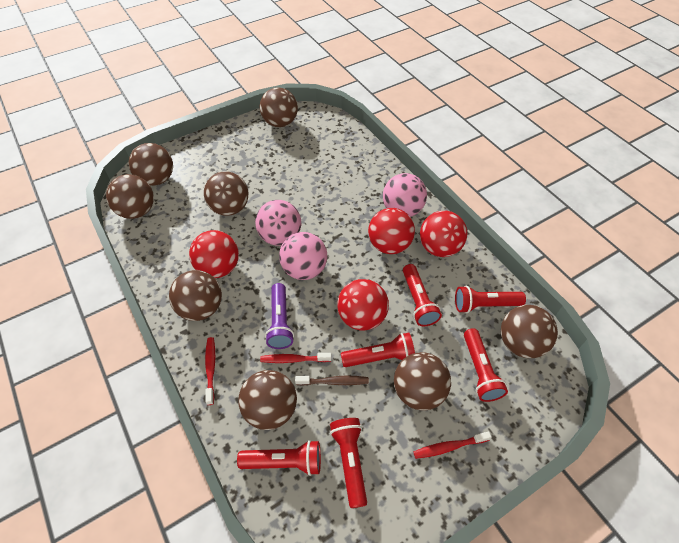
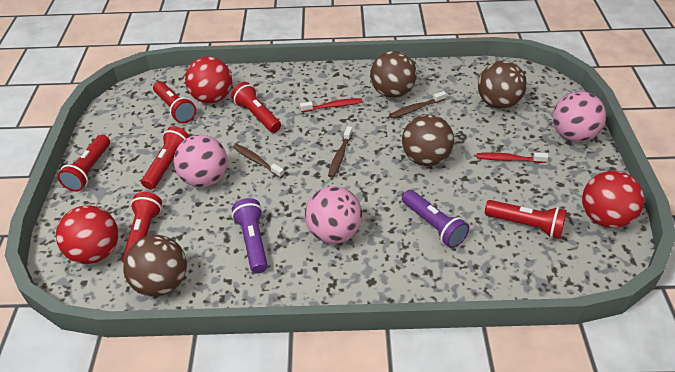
brown ball: [106,174,154,219] [128,143,173,186] [169,270,222,321] [204,171,248,216] [239,370,297,430] [260,87,298,127] [394,352,451,410] [501,305,558,358] = 8 -> [123,235,187,297] [370,51,417,98] [402,114,454,166] [478,61,527,109] = 4
brown toothbrush: [295,376,369,386] = 1 -> [233,144,284,178] [328,126,353,178] [389,91,446,118] = 3
purple flashlight: [265,283,294,349] = 1 -> [232,198,268,274] [402,190,469,248] = 2
red ball: [189,230,239,278] [337,279,389,331] [368,208,415,254] [420,211,467,257] = 4 -> [56,205,118,264] [185,57,232,103] [582,171,644,228] = 3
red toothbrush: [205,337,215,405] [260,353,332,363] [413,432,491,459] = 3 -> [300,98,362,112] [477,152,549,163] = 2

